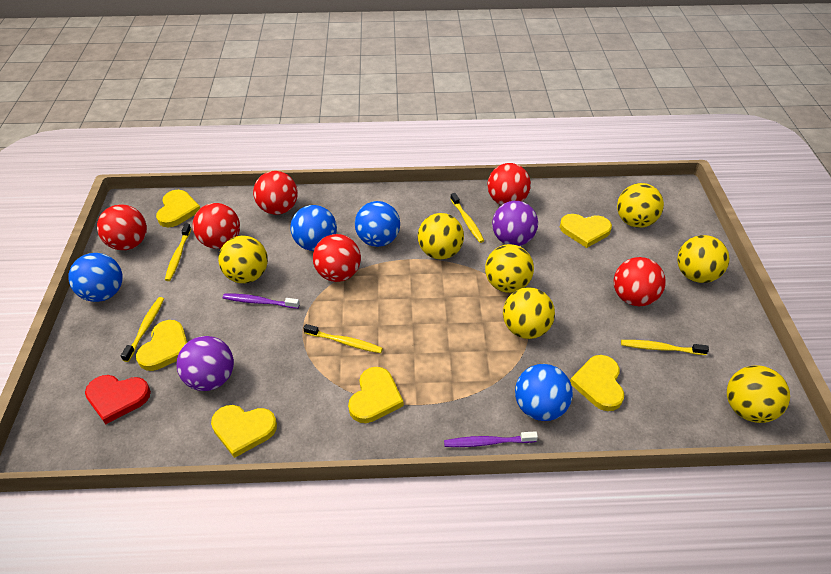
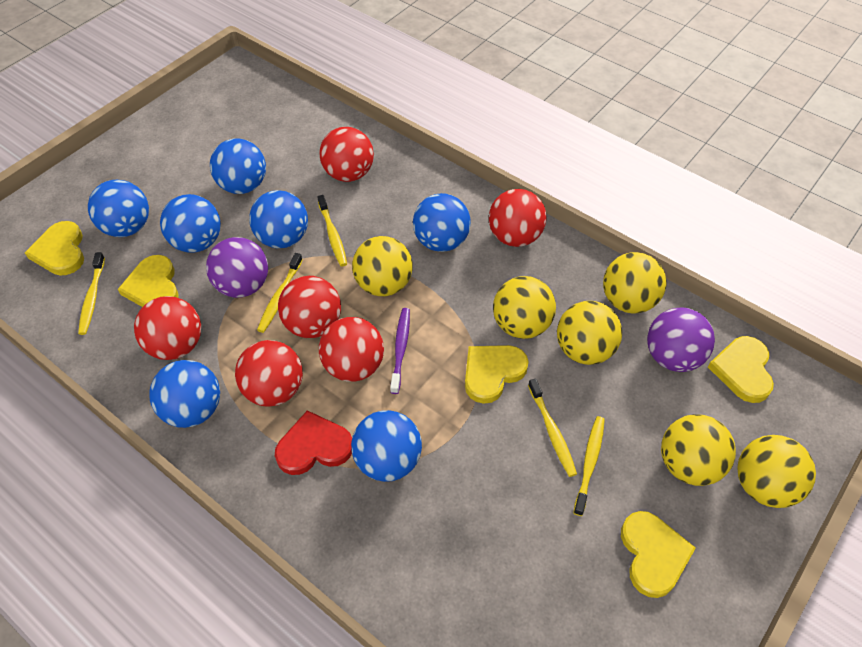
blue ball: [68,253,122,302] [290,205,337,251] [355,201,400,247] [515,364,573,421] = 4 -> [88,180,149,237] [149,360,220,428] [160,194,221,253] [210,138,266,194] [249,190,308,248] [351,410,422,482] [413,193,471,252] = 7
purple toothbrush: [223,293,300,309] [444,431,538,447] = 2 -> [390,308,410,394] = 1
yellow ball: [218,235,268,283] [418,213,464,259] [485,244,534,293] [503,287,555,339] [617,183,664,228] [677,235,729,283] [727,365,790,423] = 7 -> [352,236,413,296] [493,276,556,339] [557,301,622,365] [603,252,667,314] [661,414,736,486] [737,435,816,508] = 6
yellow heart: [136,320,187,371] [156,190,200,227] [211,405,277,458] [348,367,404,423] [560,214,612,248] [570,355,624,411] = 6 -> [25,221,84,275] [118,255,179,307] [465,345,529,404] [621,511,696,598] [708,336,774,403] = 5

